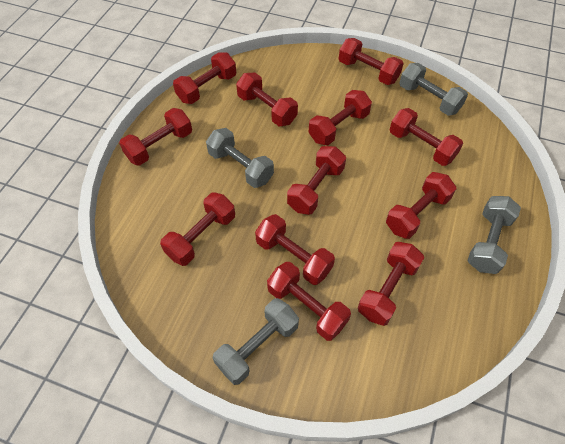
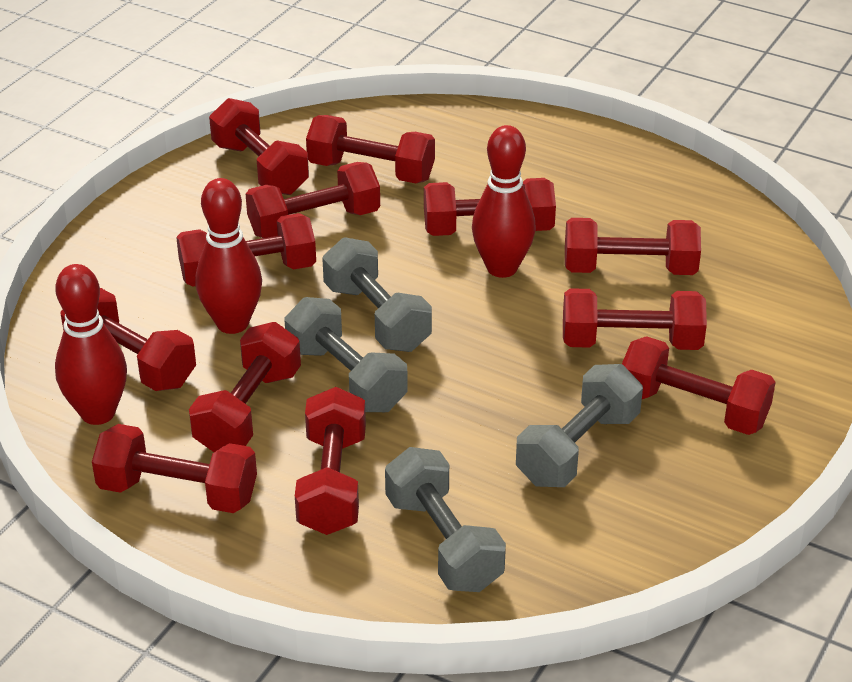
red bowling pin: none = 0 -> [55,264,127,425] [196,178,262,334] [472,125,536,278] = 3

